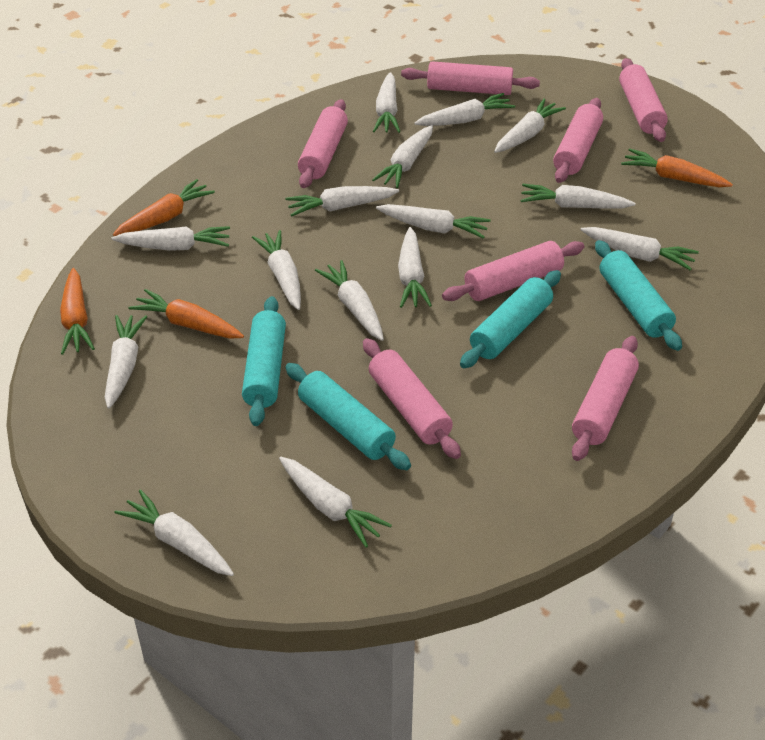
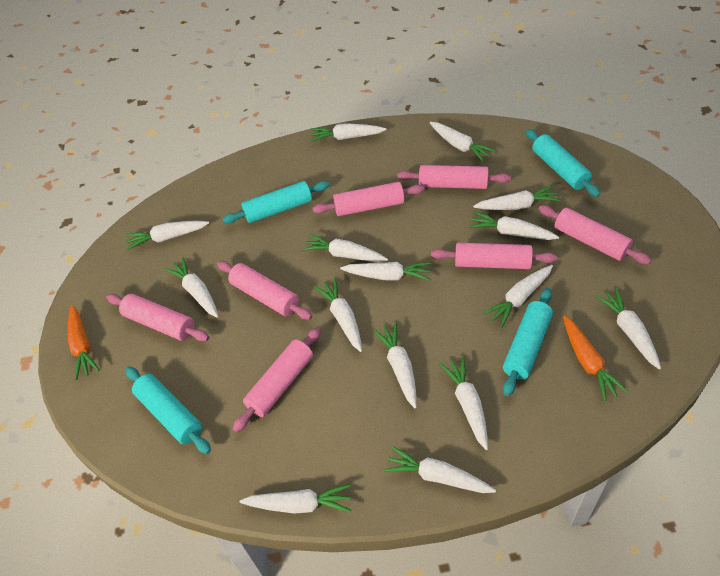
orange carrot: [60,268,95,355] [113,179,215,236] [128,289,244,339] [621,148,733,187] = 4 -> [68,305,100,380] [563,316,629,401] = 2

